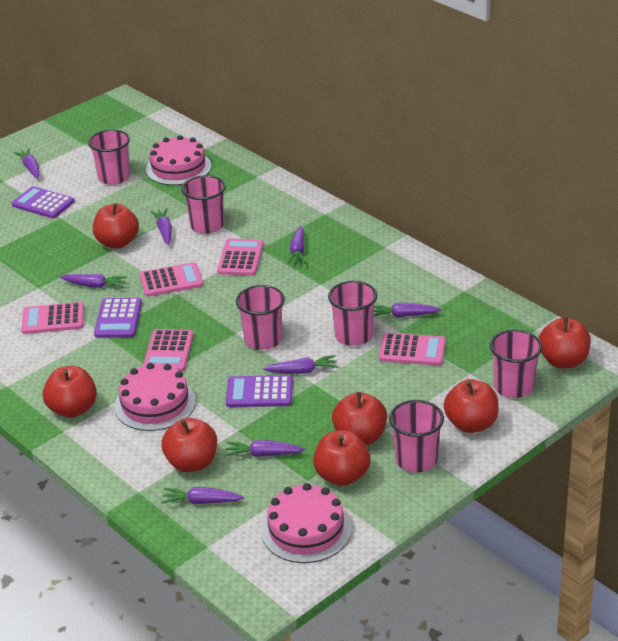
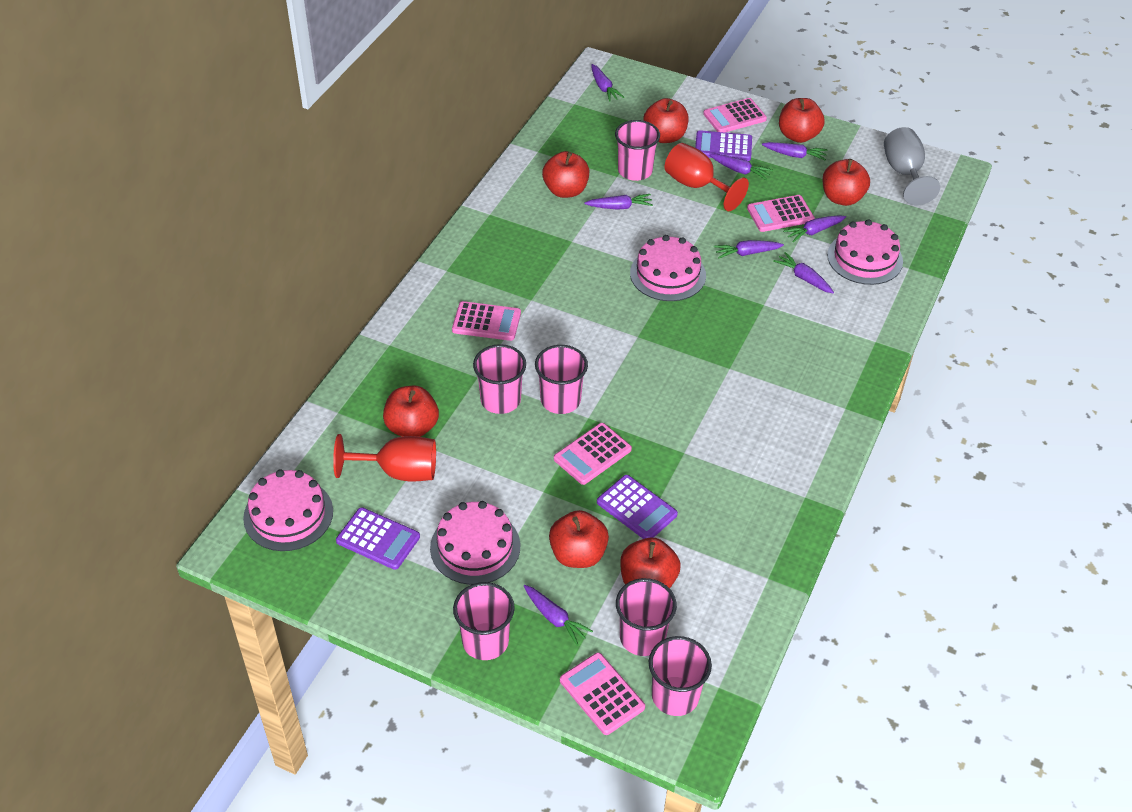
grey goblet: none = 0 -> [884,127,940,206] = 1
pink cake: [114,363,196,431] [146,135,211,185] [261,483,352,563] = 3 -> [243,469,333,551] [430,501,520,585] [630,235,706,301] [827,219,903,285] = 4
red goblet: none = 0 -> [333,434,436,482] [665,143,749,211] = 2

